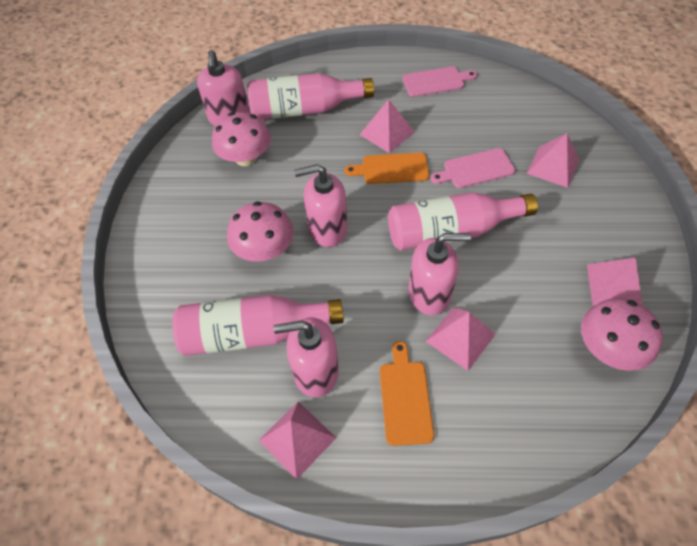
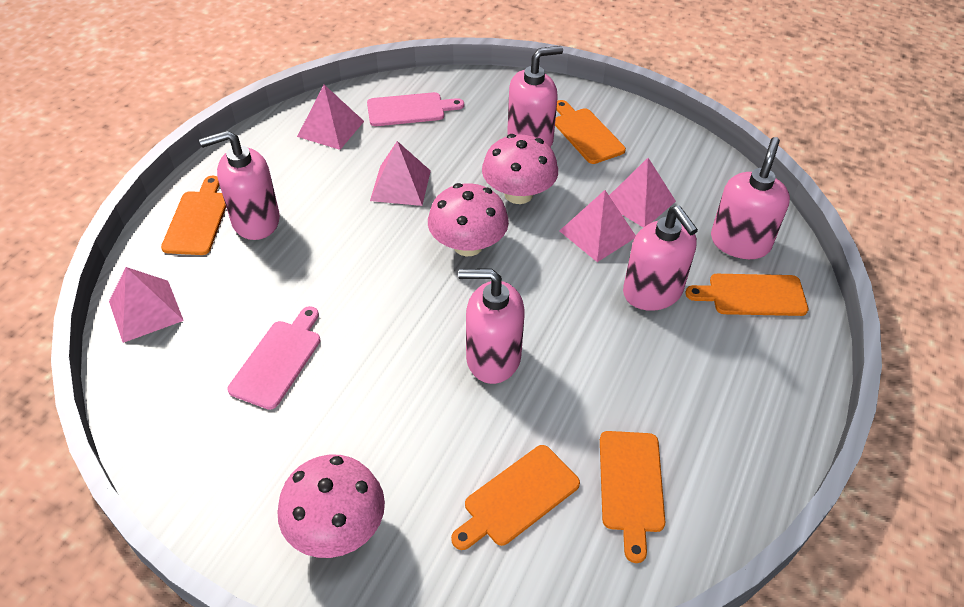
orange cutting board: [344,152,429,184] [380,341,434,446] = 2 -> [161,176,226,255] [451,445,580,550] [555,100,626,164] [600,431,665,563] [685,274,808,316] = 5
pink bottle: [172,295,344,356] [247,73,374,120] [388,192,538,251] = 3 -> none = 0
pink soap dispenser: [197,50,250,126] [274,317,339,397] [294,164,347,247] [408,233,471,315] = 4 -> [199,130,280,240] [458,269,525,384] [507,46,563,147] [623,206,698,311] [711,137,790,259] = 5

